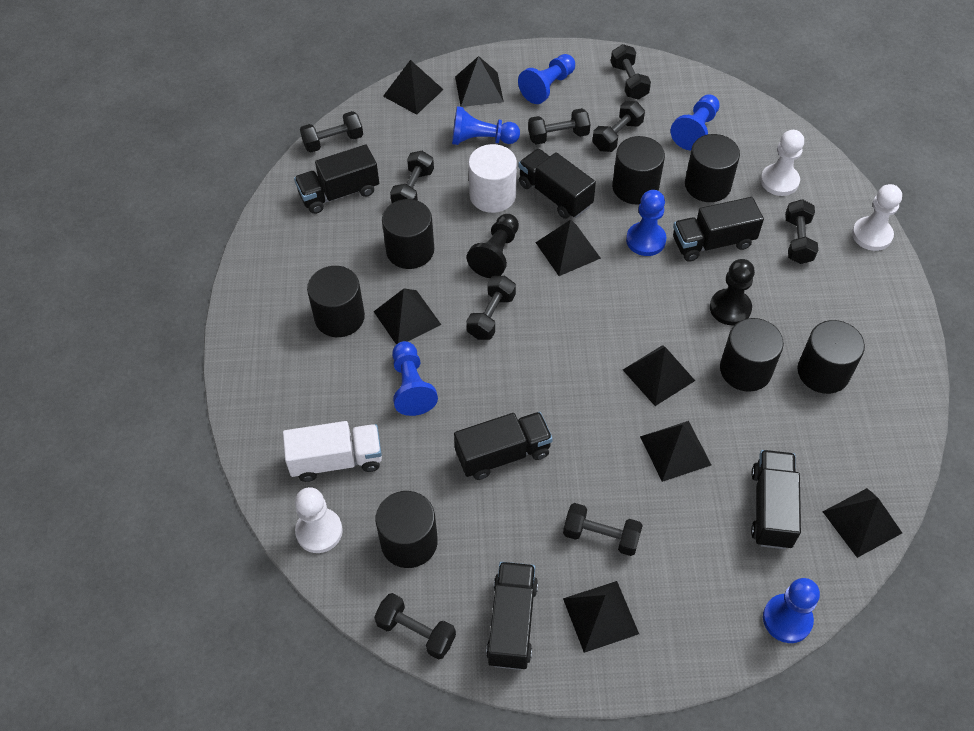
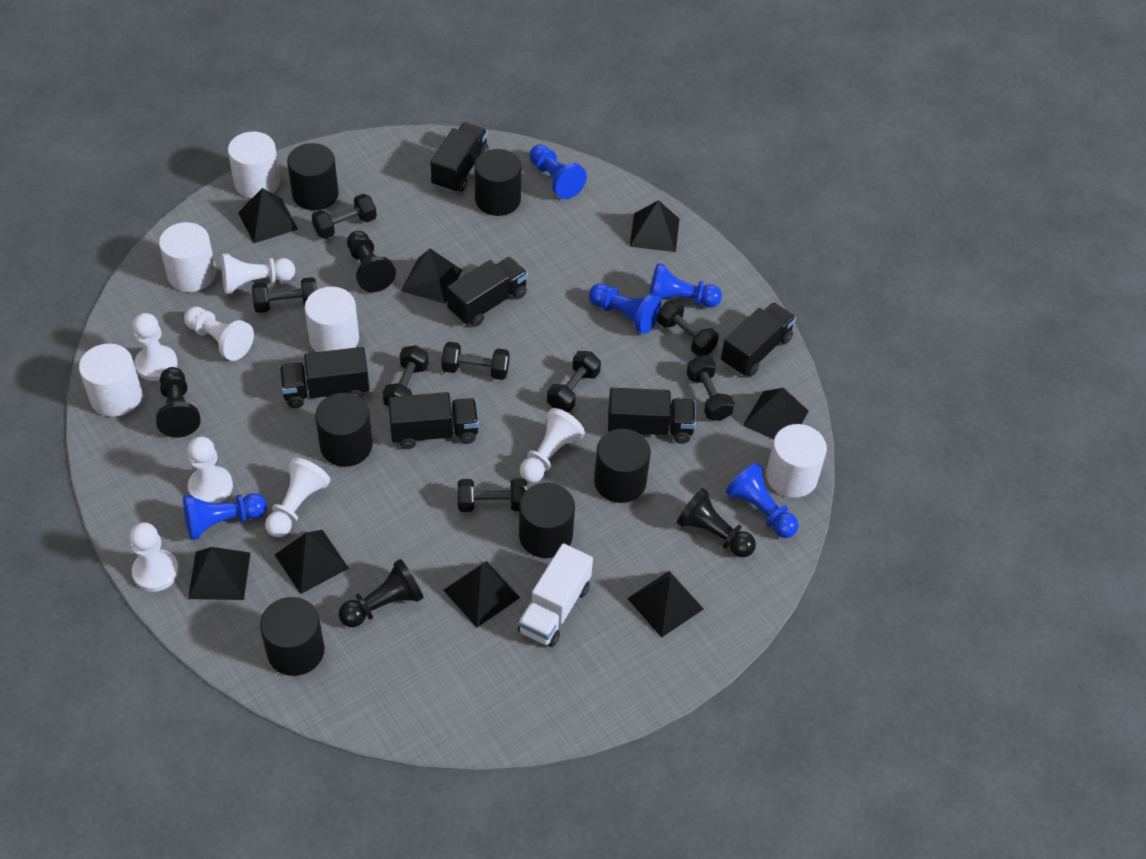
black cylinder: [307,266,365,337] [375,491,438,568] [382,199,434,269] [612,136,665,205] [685,134,740,202] [720,318,784,392] [797,320,865,394] = 7 -> [260,597,325,676] [287,143,339,210] [315,393,372,467] [474,149,522,216] [519,482,575,558] [594,429,651,503] = 6
black dumbbell: [300,111,363,153] [374,593,456,660] [390,151,434,203] [466,276,516,340] [528,108,591,145] [563,503,643,556] [592,101,645,152] [611,44,651,100] [785,199,818,264] = 9 -> [252,277,317,313] [312,194,377,239] [383,345,429,407] [441,342,510,380] [458,478,527,512] [547,351,601,412] [657,300,719,356] [687,355,734,421] = 8
black pawn: [467,214,519,278] [710,259,755,325] = 2 -> [156,367,201,438] [339,559,424,627] [347,231,396,292] [677,488,756,557] = 4
blue pawn: [392,341,438,416] [452,106,520,145] [518,54,575,104] [626,190,666,256] [671,94,720,151] [763,578,820,643] = 6 -> [183,493,267,540] [530,145,587,199] [589,283,661,334] [649,263,722,307] [726,463,799,538] = 5
white cylinder: [468,144,517,213] = 1 -> [79,343,142,417] [159,222,216,292] [228,131,280,198] [304,287,359,352] [766,424,827,498] = 5
white pawn: [295,487,343,553] [761,130,804,196] [852,184,902,251] = 3 -> [129,522,179,592] [133,313,178,381] [184,307,254,361] [187,437,233,503] [221,254,295,294] [265,457,330,537] [520,408,585,483] = 7

